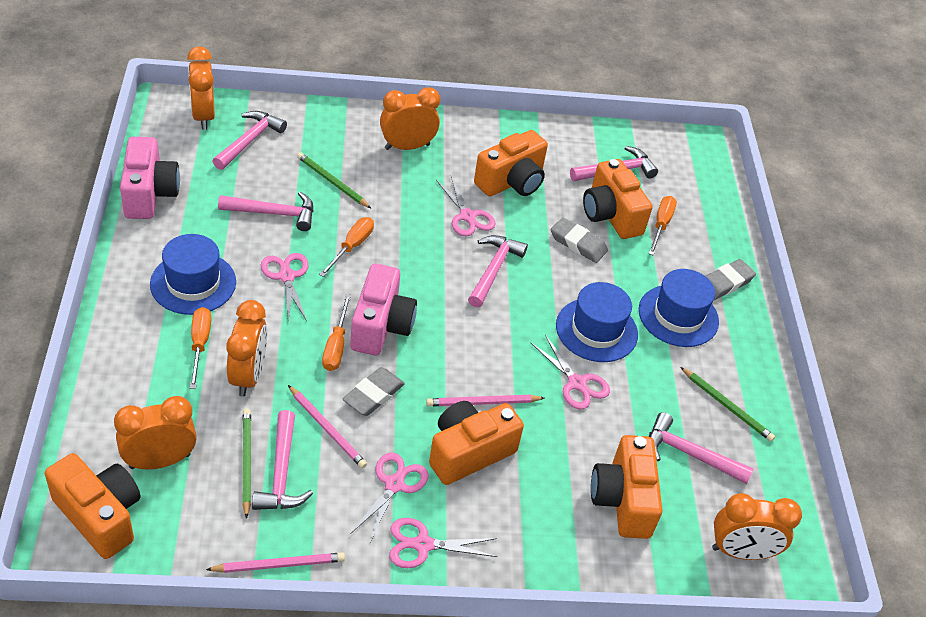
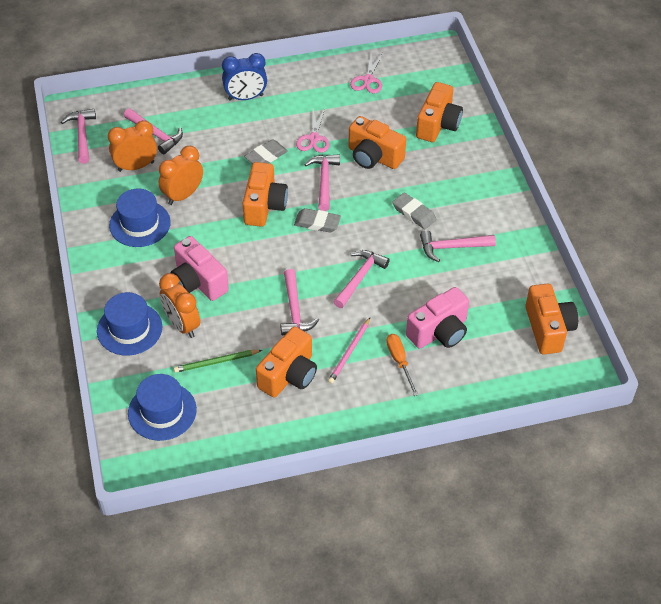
blue clock: none = 0 -> [222,53,267,101] = 1
green pencil: [242,409,251,519] [297,152,372,209] [680,367,775,442] = 3 -> [174,350,262,373] = 1
orange clock: [114,396,197,469] [187,46,215,130] [226,300,267,397] [380,87,440,150] [712,493,802,560] = 5 -> [108,120,157,172] [159,146,203,205] [159,273,200,338] = 3
orange screwdriver: [190,307,211,389] [319,217,374,277] [322,294,351,371] [649,196,677,256] = 4 -> [386,334,418,396] = 1
pink pencil: [206,552,345,573] [288,385,367,469] [426,395,544,407] = 3 -> [328,318,370,384] = 1
pink scissors: [261,253,309,322] [351,453,429,542] [389,518,497,568] [436,176,495,236] [530,335,610,410] = 5 -> [296,109,330,153] [350,54,382,93] = 2

